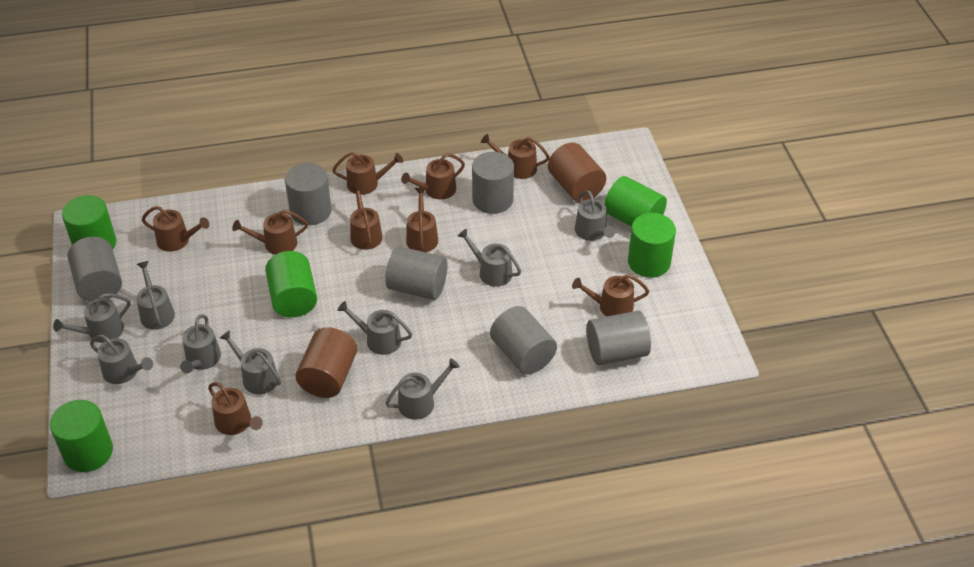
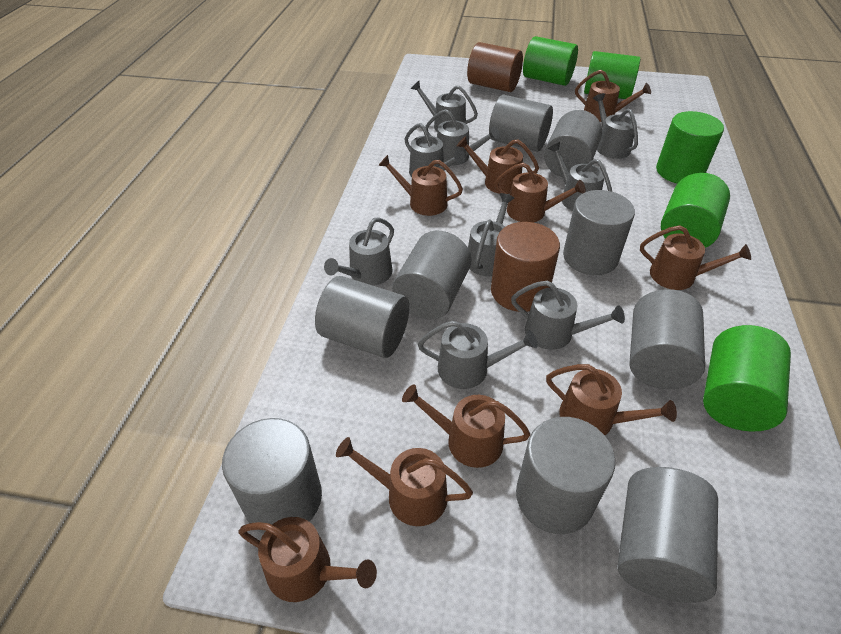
grey cylinder: [68,237,122,302] [285,163,332,225] [385,246,447,300] [472,152,514,214] [490,306,557,374] [587,311,651,365] = 6 -> [222,418,322,534] [315,276,409,358] [392,231,472,320] [489,95,553,151] [516,417,615,534] [544,110,602,177] [563,190,635,275] [618,467,718,603] [629,289,705,389] = 9

